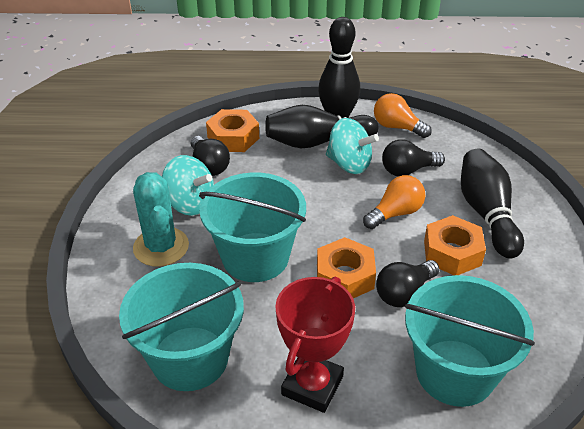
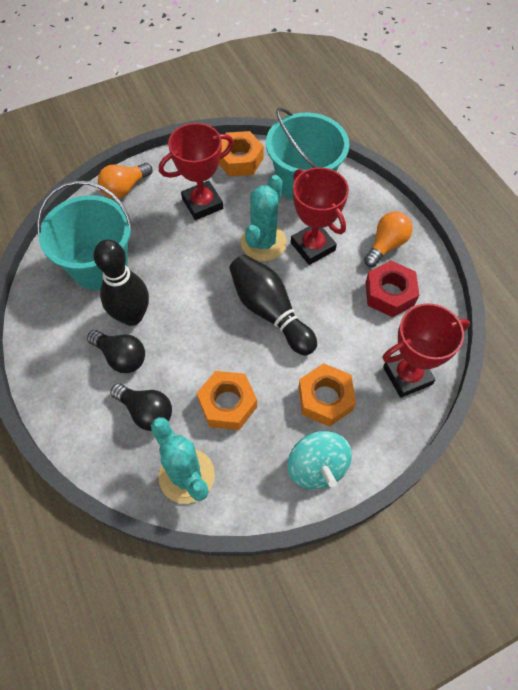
black bowling pin: [265,105,379,148] [318,17,360,118] [461,149,524,258] = 3 -> [93,239,149,326] [229,254,317,355] = 2
black light bulb: [191,136,230,176] [376,260,440,307] [382,139,445,176] = 3 -> [87,330,145,373] [110,383,172,431] = 2
red nut: none = 0 -> [365,261,419,317] = 1
red trophy: [275,277,355,413] = 1 -> [159,123,234,220] [291,167,349,265] [382,303,470,398] = 3
turquoise bucket: [119,263,244,391] [199,173,306,282] [405,275,535,407] = 3 -> [37,180,133,290] [266,108,349,200] = 2
turquoise cactus: [133,172,189,267] = 1 -> [151,417,215,504] [241,175,287,261] = 2
turquoise spinning top: [162,155,214,216] [326,118,379,174] = 2 -> [288,431,352,490] = 1

